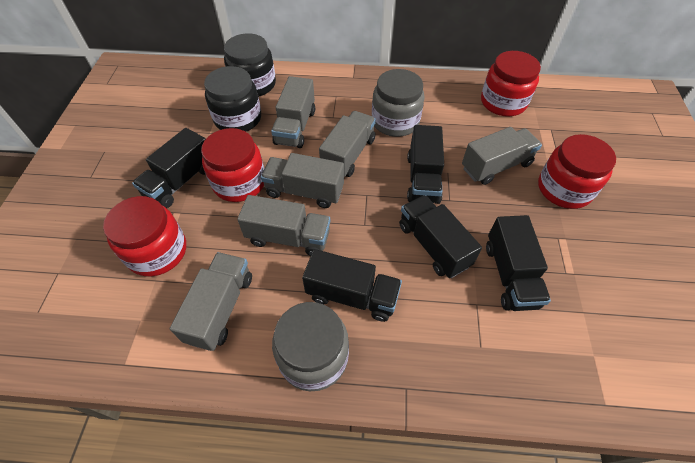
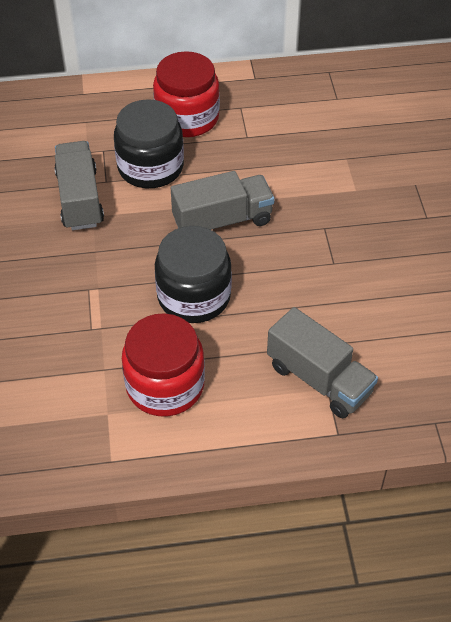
black truck: [132,128,206,208] [302,249,402,322] [399,195,482,278] [407,125,444,204] [486,215,551,311] = 5 -> none = 0
grey jar: [272,302,349,391] [372,69,425,137] = 2 -> none = 0
grey truck: [170,252,252,351] [237,195,331,256] [261,153,344,208] [271,76,315,148] [319,111,376,177] [462,127,542,185] = 6 -> [54,141,104,230] [171,171,275,230] [267,307,378,418] = 3
red jar: [103,196,186,276] [201,128,264,202] [481,51,541,116] [538,134,616,209] = 4 -> [122,313,205,416] [153,51,220,137] = 2

